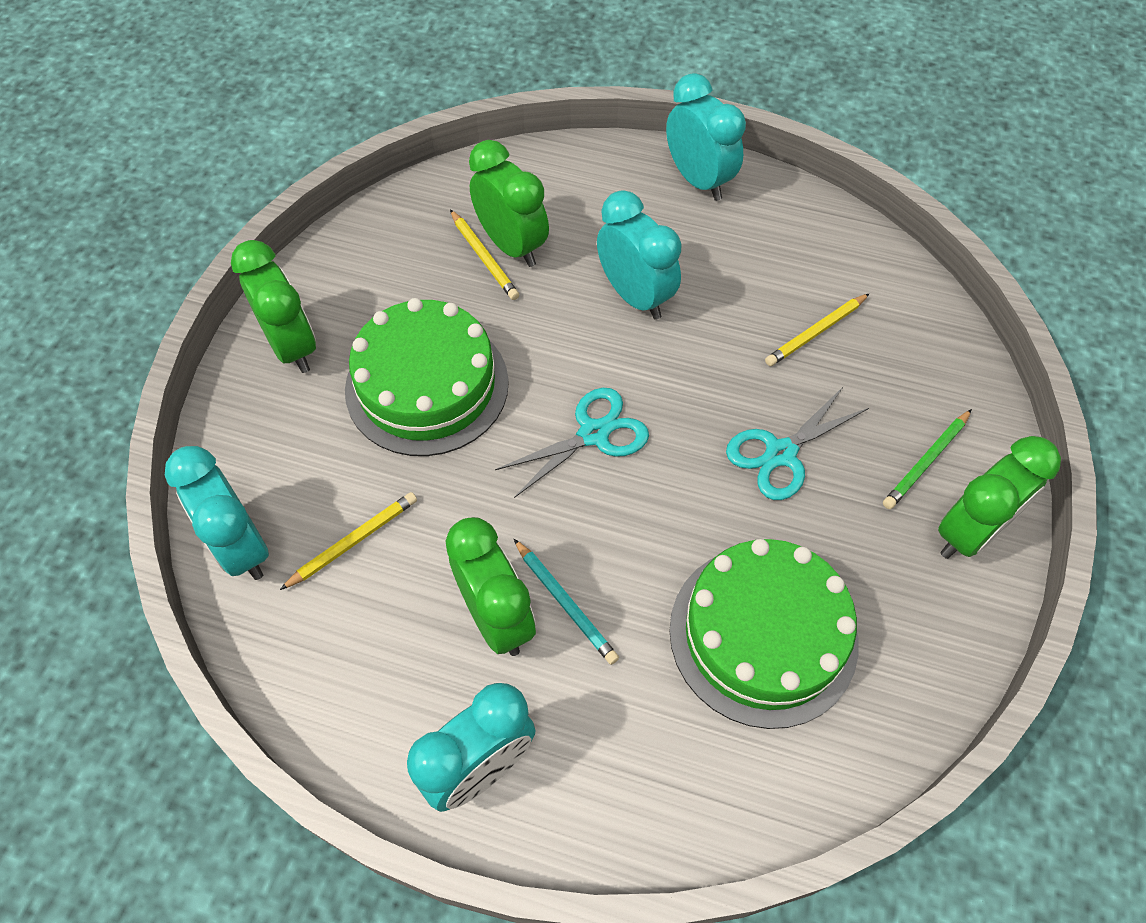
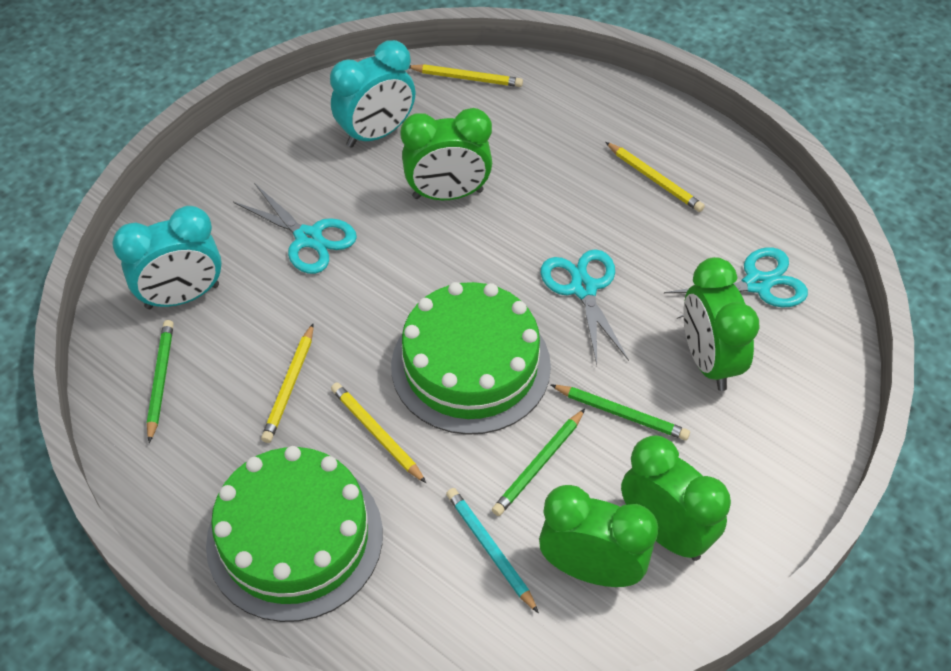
green pencil: [883,409,972,509] = 1 -> [147,320,174,443] [492,409,585,516] [551,385,690,440] = 3
turquoise clock: [165,446,269,580] [407,683,536,812] [597,190,681,320] [666,73,746,201] = 4 -> [112,206,222,309] [330,40,415,148] = 2
turquoise scissors: [495,388,649,498] [726,387,869,500] = 2 -> [233,183,357,274] [541,249,629,365] [664,247,808,319] = 3
yellow pencil: [280,492,417,590] [450,210,519,300] [765,293,870,366] = 3 -> [261,323,314,443] [331,383,426,483] [409,64,523,87] [606,142,705,212] = 4

